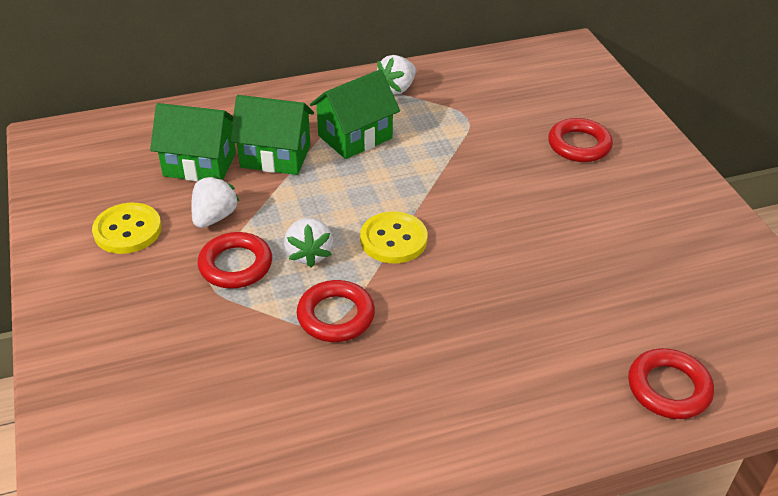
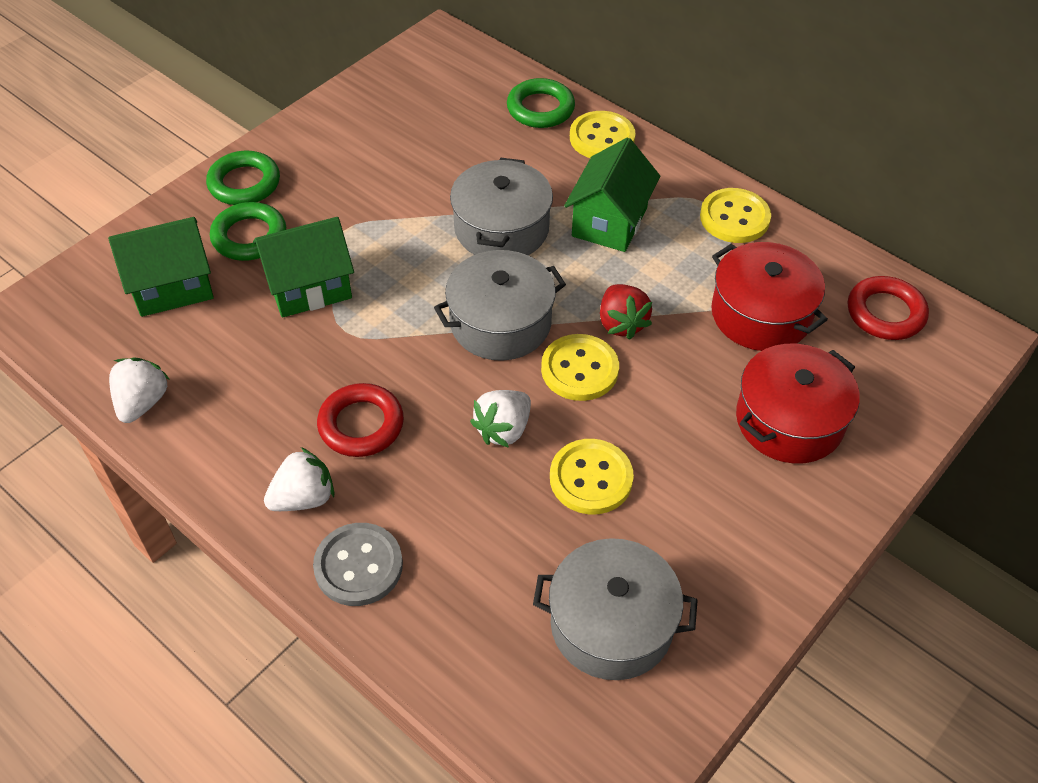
green ring: none = 0 -> [206,151,280,205] [210,202,286,261] [507,78,575,128] = 3
grey button: none = 0 -> [313,523,403,606] = 1
grey pot: none = 0 -> [434,250,566,361] [450,157,553,255] [533,538,698,680] = 3
red pot: none = 0 -> [711,242,828,351] [736,344,860,464] = 2
red ring: [198,232,272,289] [297,280,375,342] [548,118,613,162] [628,348,714,419] = 4 -> [317,383,404,457] [848,276,929,340] = 2
red strawberry: none = 0 -> [600,284,652,340] = 1
yellow button: [92,203,162,254] [360,211,427,263] = 2 -> [541,334,619,401] [550,439,634,514] [570,111,636,158] [700,188,771,243] = 4

